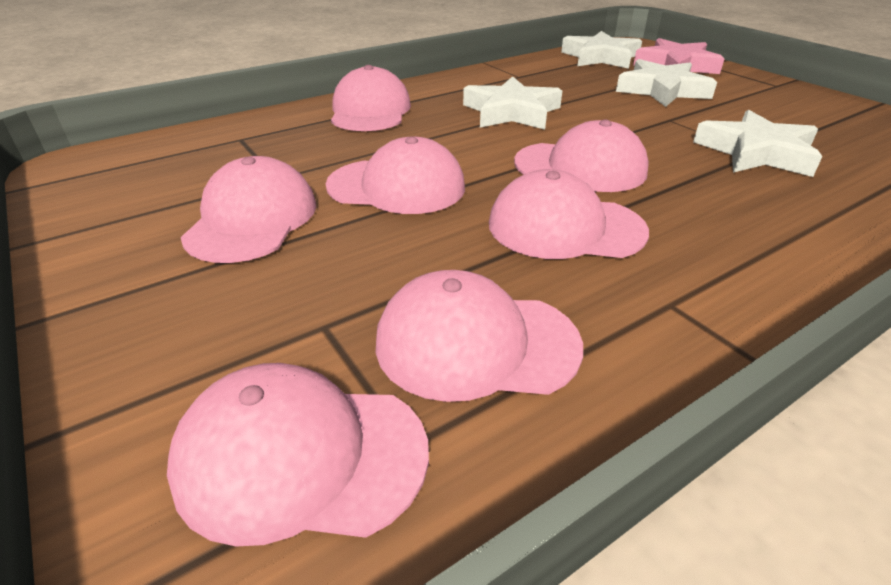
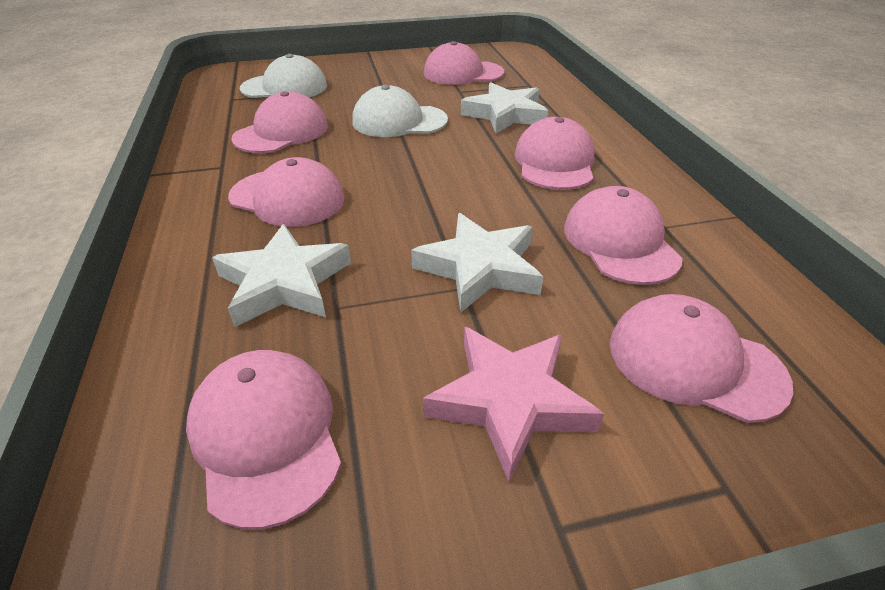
white cap: none = 0 -> [240,54,327,98] [352,85,448,137] = 2
white star: [463,76,562,130] [561,31,642,69] [616,59,717,107] [693,110,822,177] = 4 -> [212,224,351,327] [411,213,543,313] [461,83,548,133] = 3

